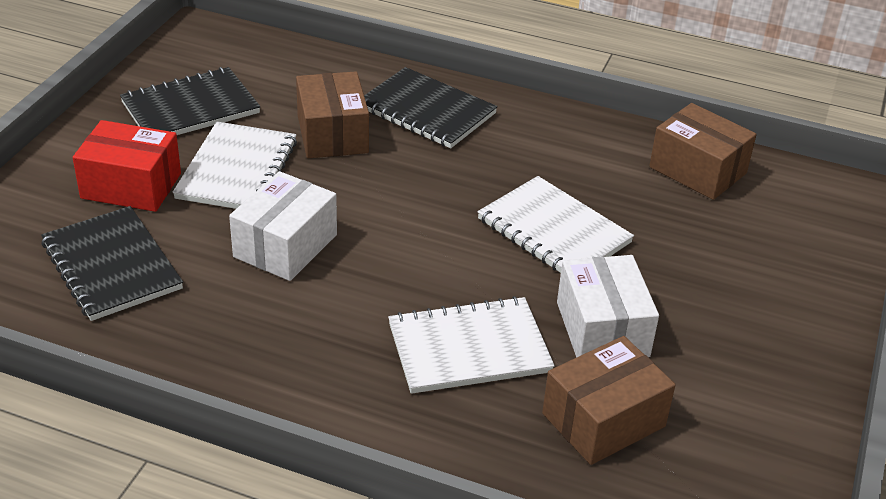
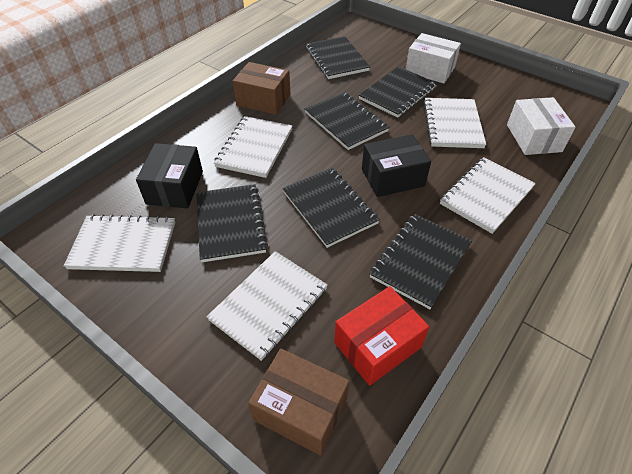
black box: none = 0 -> [136,143,203,208] [362,134,431,197] = 2
black notebook: [41,206,183,321] [120,67,261,135] [364,67,498,148] = 3 -> [196,184,268,262] [282,168,380,248] [305,92,389,150] [306,36,370,79] [359,66,437,118] [369,214,472,309] = 6
brown box: [296,71,369,158] [542,336,675,465] [649,103,757,200] = 3 -> [233,62,290,115] [248,349,349,455] = 2
white notebook: [173,122,297,209] [388,296,555,394] [477,176,634,273] = 3 -> [64,214,175,272] [206,251,328,361] [214,116,293,178] [423,98,486,148] [440,158,536,234] = 5

